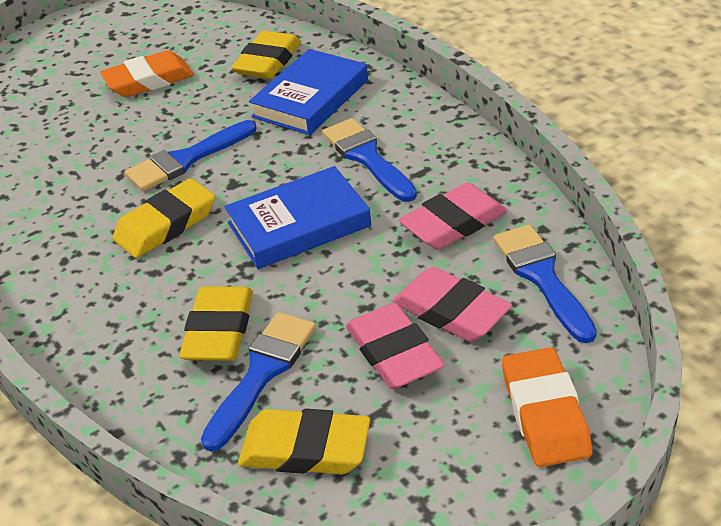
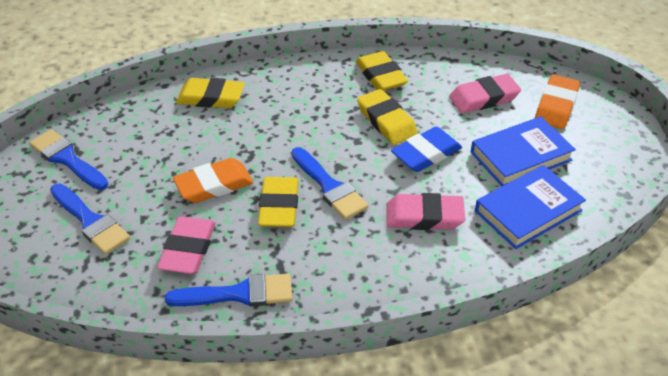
blue eraser: none = 0 -> [391,127,462,172] = 1

